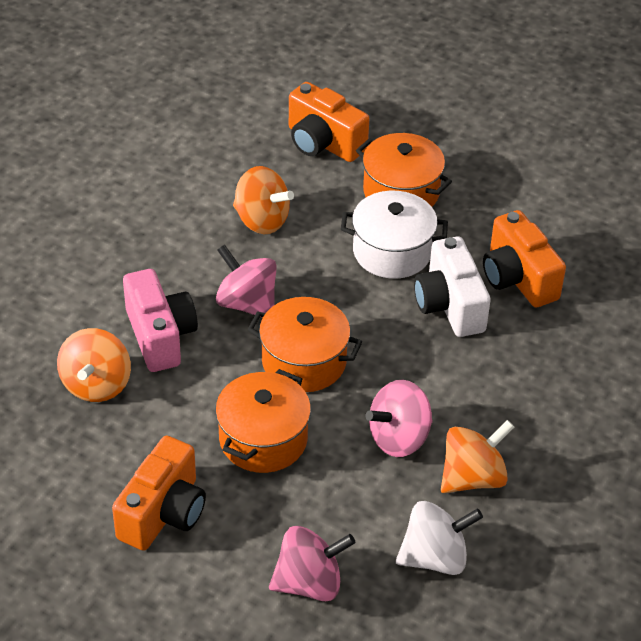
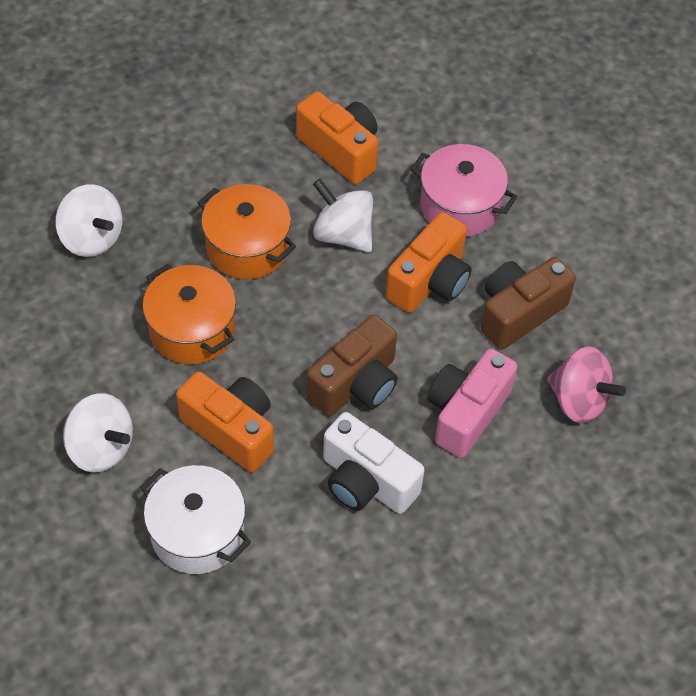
brown camera: none = 0 -> [306,314,398,417] [481,257,576,350] = 2
orange pot: [215,369,311,473] [247,297,362,392] [356,133,452,207] = 3 -> [142,264,236,364] [197,184,296,279] = 2
orange spinning top: [57,328,131,402] [233,166,294,234] [441,420,514,493] = 3 -> none = 0
pink pot: none = 0 -> [410,144,518,237] = 1
pink spinning top: [216,244,277,318] [269,526,355,601] [365,380,433,457] = 3 -> [547,347,626,423] = 1
white spinning top: [396,501,483,575] = 1 -> [55,184,122,257] [63,393,133,473] [313,179,373,252] = 3

